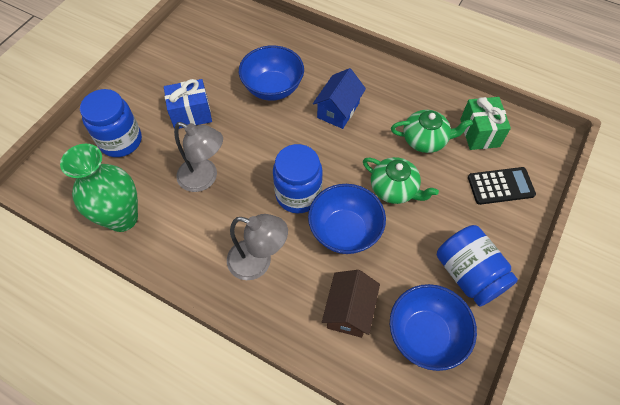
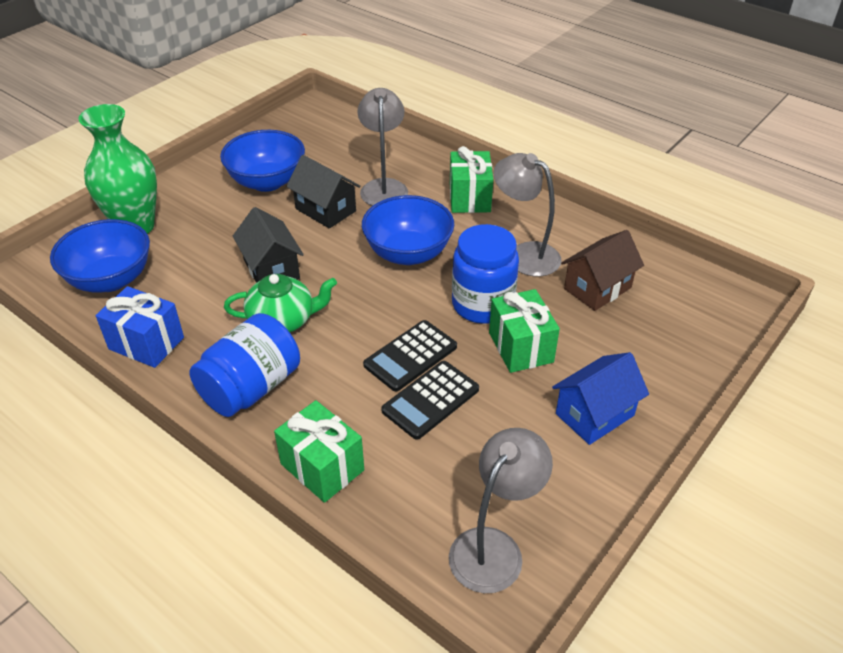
black calculator: [468,167,536,205] = 1 -> [363,320,457,391] [381,361,479,440] = 2
black house: none = 0 -> [233,207,304,283] [286,155,361,229] = 2
blue jar: [80,89,142,157] [273,144,323,213] [437,225,518,307] = 3 -> [189,313,300,417] [452,224,519,324] = 2
green gift: [460,97,511,150] = 1 -> [274,400,364,503] [450,146,493,213] [489,289,560,373] = 3
green teapot: [363,157,439,204] [391,110,473,153] = 2 -> [224,274,337,332] = 1
grey lamp: [174,122,223,192] [227,214,288,280] = 2 -> [357,88,408,206] [449,428,553,593] [493,153,562,277] = 3

